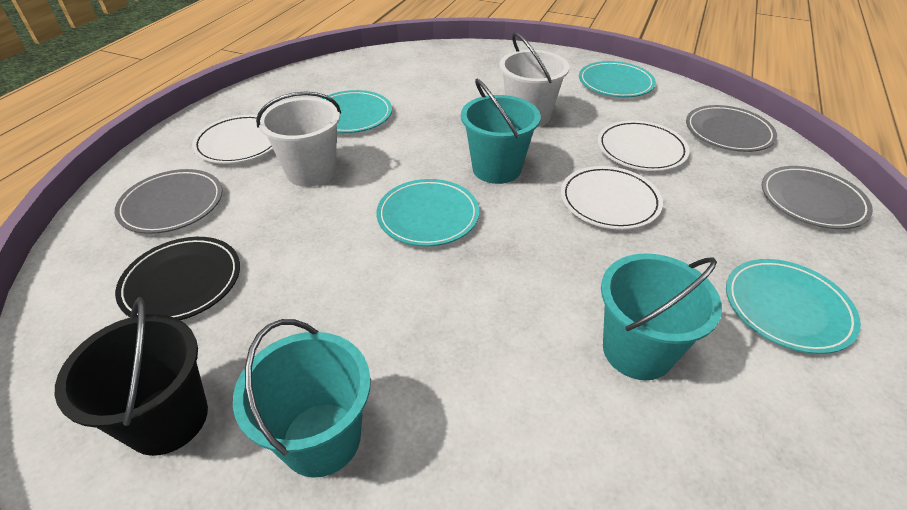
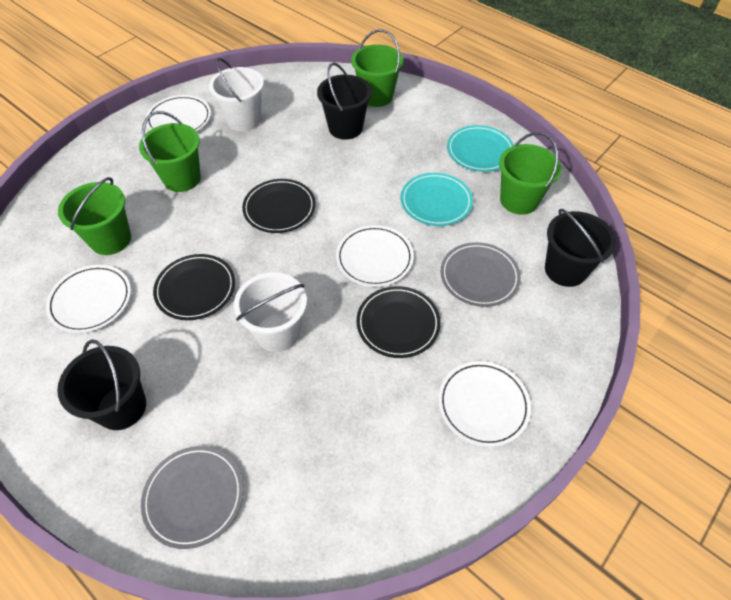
black bucket: [55,297,208,456] = 1 -> [57,339,146,430] [317,63,372,140] [545,209,616,287] = 3
black plate: [115,237,240,320] = 1 -> [153,254,235,320] [242,179,316,233] [356,286,441,358] = 3
green bucket: none = 0 -> [58,177,131,255] [139,111,201,192] [351,29,403,107] [499,132,561,215] = 4
grey plate: [115,169,222,234] [686,105,777,152] [762,166,873,229] = 3 -> [141,446,243,549] [441,242,521,307] = 2
turquoise bucket: [233,319,371,478] [461,79,541,184] [601,253,722,380] = 3 -> none = 0
turquoise plate: [321,90,392,133] [376,179,479,246] [579,61,656,97] [726,259,861,354] = 4 -> [401,173,473,226] [447,125,514,172] = 2
white plate: [192,115,273,164] [561,166,663,230] [598,120,690,171] = 3 -> [46,265,131,333] [146,95,211,132] [336,225,414,287] [438,361,531,447] = 4

